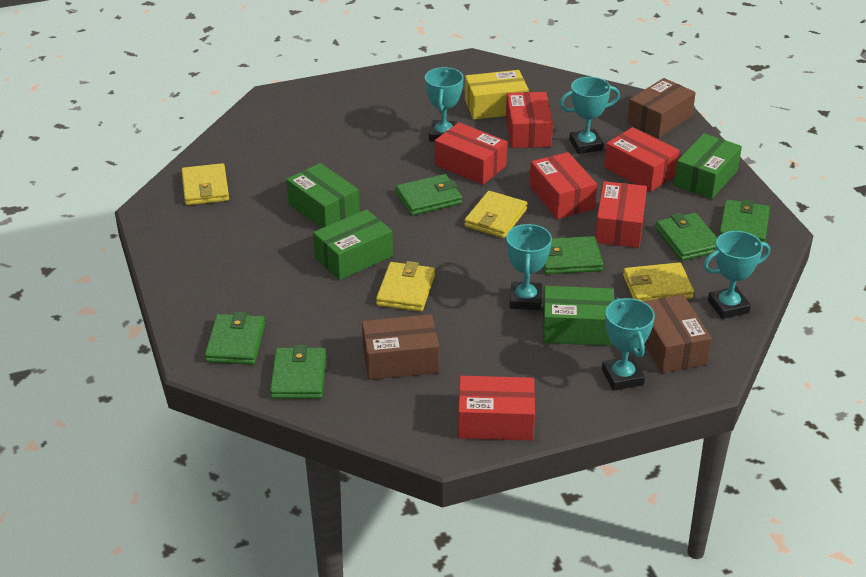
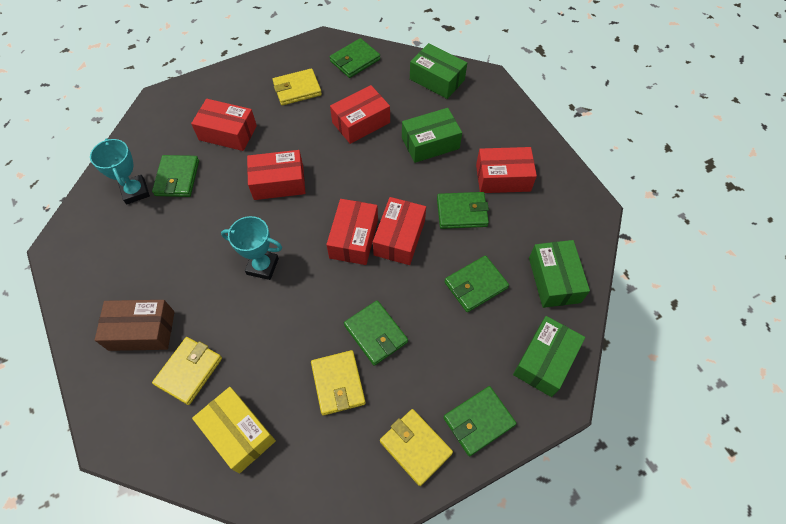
brown box: [362,314,439,380] [627,78,696,138] [643,294,712,373] = 3 -> [95,300,175,351] = 1
turquoise trophy: [425,67,463,142] [506,224,552,310] [560,77,620,154] [602,298,655,391] [703,231,770,319] = 5 -> [90,138,150,204] [221,216,282,280] = 2

